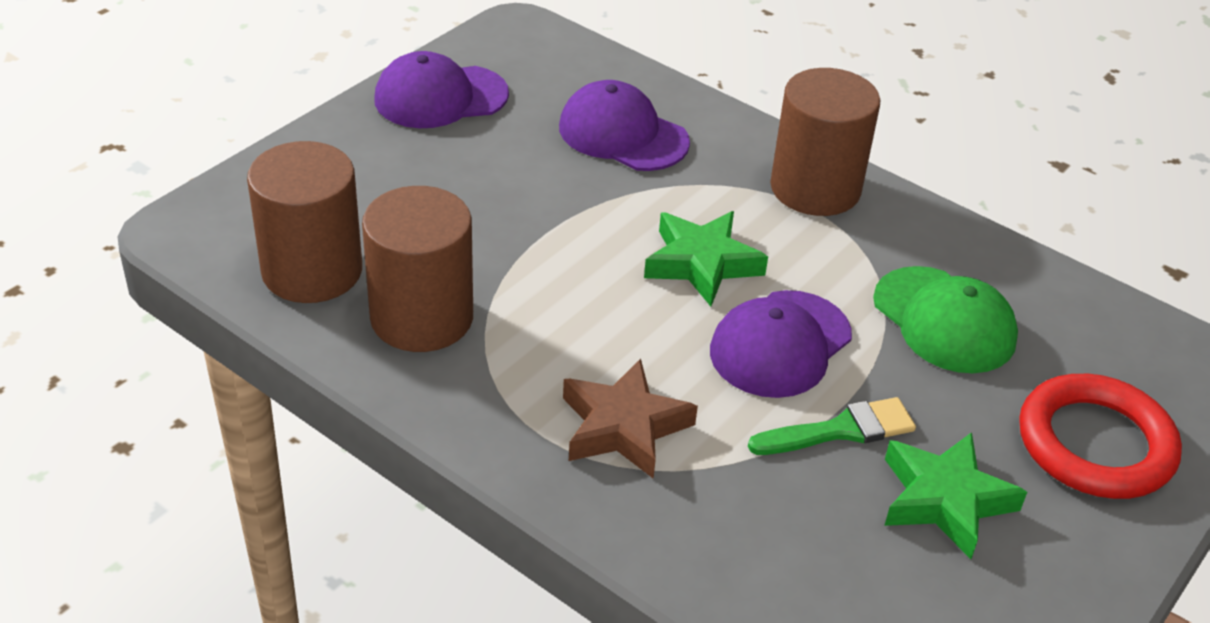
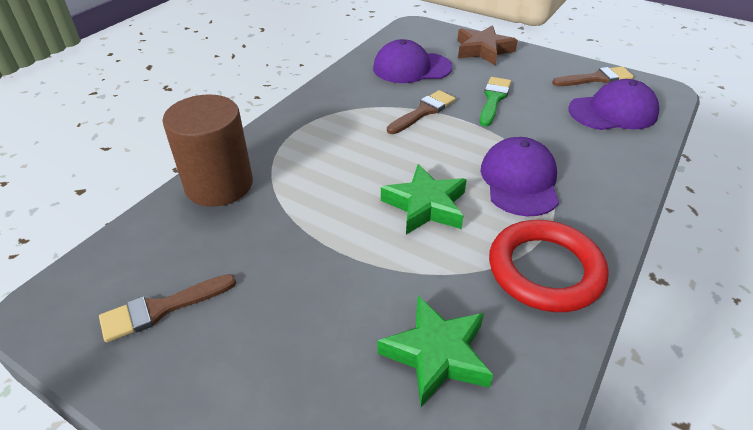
brown brush: none = 0 -> [99,274,236,343] [387,90,456,134] [552,67,634,86] = 3
brown cylinder: [247,141,362,303] [362,186,473,352] [770,68,880,216] = 3 -> [162,94,253,207] = 1
green cap: [873,266,1018,373] = 1 -> none = 0

